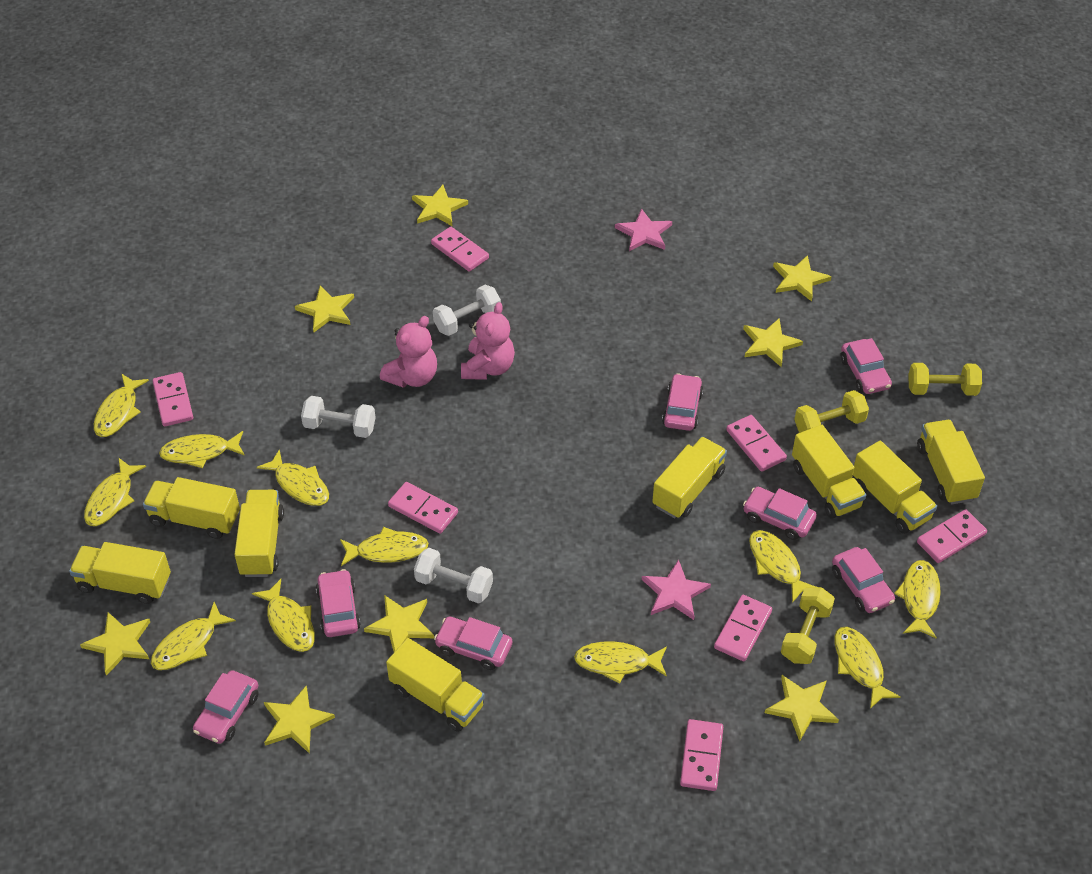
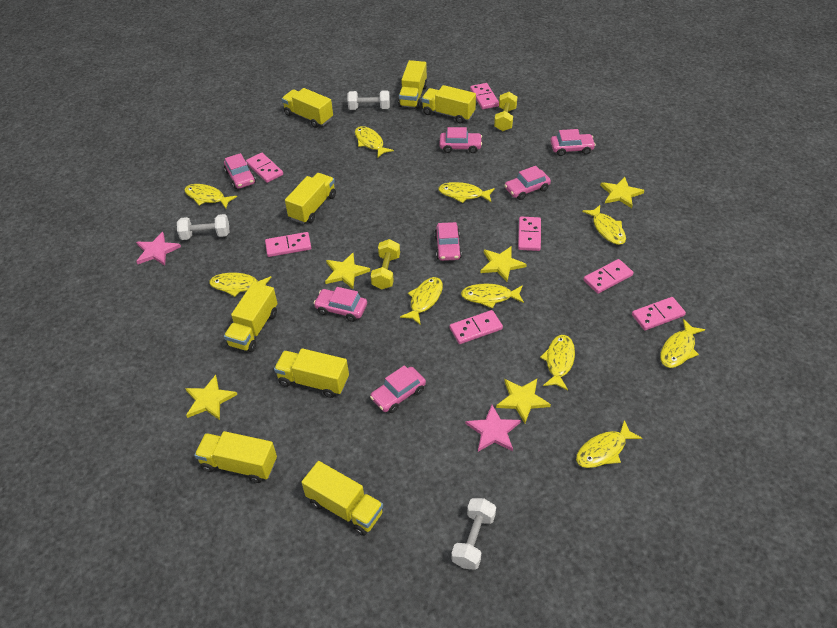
pink teddy bear: [380,316,437,388] [461,302,515,380] = 2 -> none = 0
yellow dumbbell: [781,587,835,664] [794,390,869,433] [909,363,982,396] = 3 -> [371,239,400,289] [494,92,517,131] = 2
yellow fish: [84,457,146,526] [94,374,149,437] [151,602,236,670] [159,431,245,468] [252,579,315,652] [257,449,329,506] [340,527,429,566] [574,641,667,684] [749,530,816,603] [834,627,900,709] [894,560,941,638] = 11 -> [184,184,237,209] [209,273,272,297] [355,126,394,158] [400,277,443,325] [438,182,495,203] [461,284,524,309] [540,335,575,390] [576,420,642,468] [582,205,626,245] [660,319,705,368] = 10
yellow star: [80,612,150,676] [264,686,335,753] [295,285,354,332] [364,595,434,652] [412,185,468,227] [743,319,803,367] [765,675,839,741] [773,255,832,302] = 8 -> [185,375,237,420] [325,253,370,289] [480,246,527,282] [496,379,551,423] [600,177,644,208] = 5

